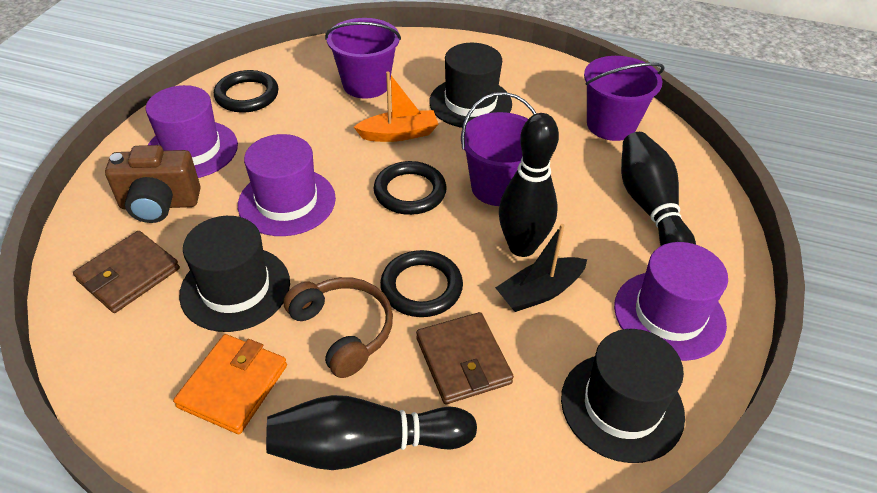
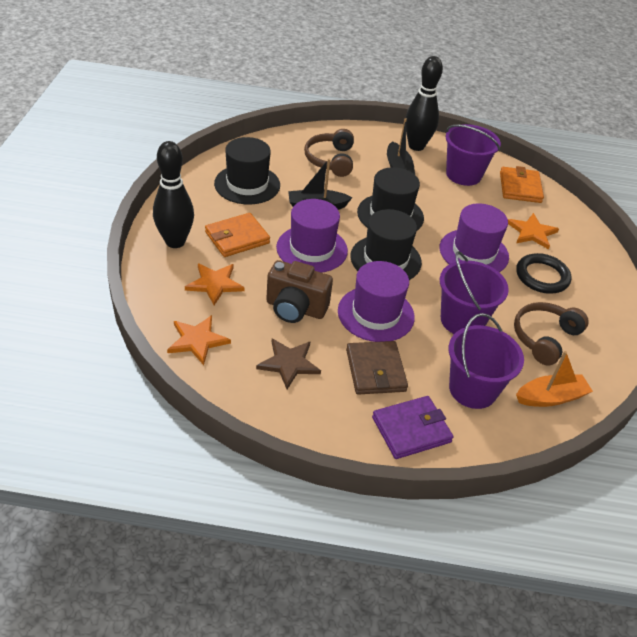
black boat: [495,224,587,312] = 1 -> [288,159,353,210] [387,118,415,174] = 2
black bowling pin: [266,395,477,470] [499,113,559,257] [621,132,696,246] = 3 -> [153,141,194,248] [406,56,443,151] = 2
black ring: [214,70,279,113] [374,161,447,215] [380,250,463,317] = 3 -> [516,253,571,294] = 1
brown headphones: [283,277,393,378] = 1 -> [304,129,354,177] [514,302,589,366] = 2
brown star: none = 0 -> [256,339,321,389] = 1
brown wallet: [73,231,180,313] [416,312,514,404] = 2 -> [346,341,408,395] = 1
orange star: none = 0 -> [167,315,231,365] [185,264,244,305] [508,213,559,249] = 3
orange wallet: [173,334,287,434] = 1 -> [205,213,270,257] [500,166,544,203] = 2
purple wallet: none = 0 -> [372,396,453,459] = 1

